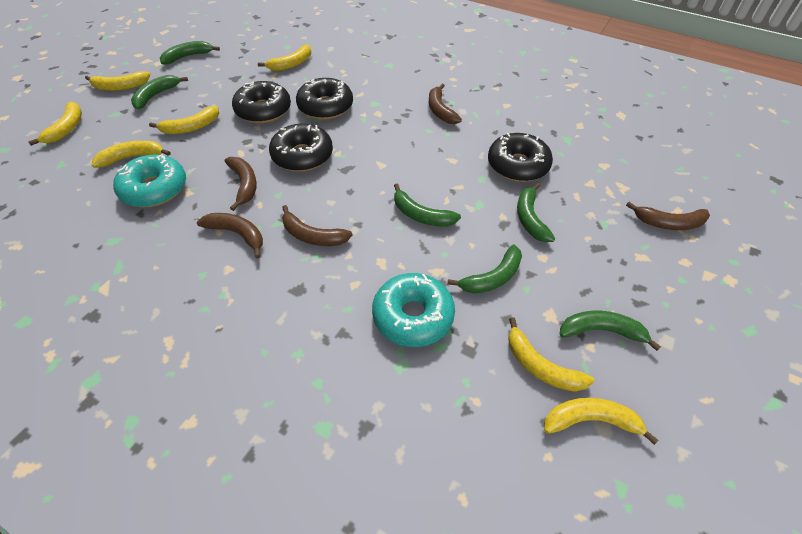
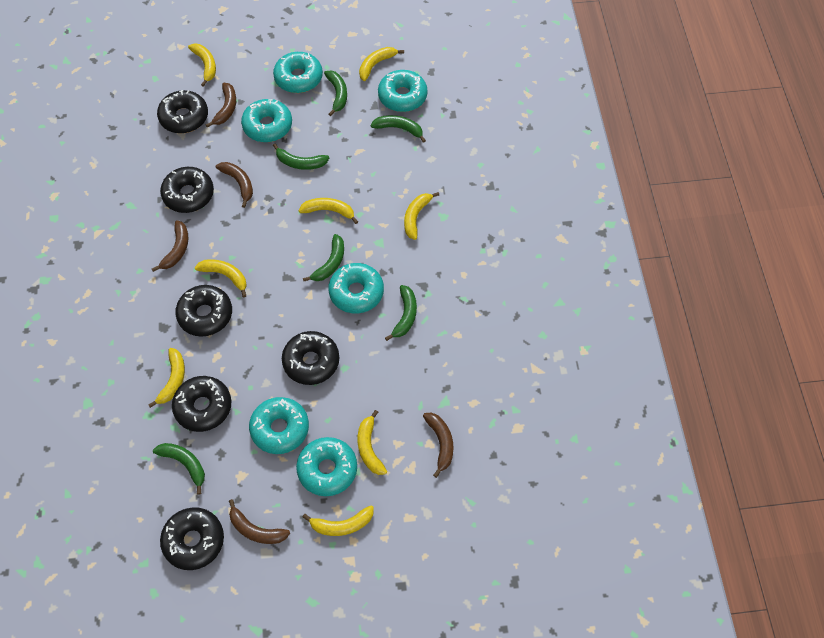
black donut: [232,81,291,123] [269,123,333,172] [296,78,353,120] [488,133,553,182] = 4 -> [157,90,208,133] [160,167,214,213] [160,507,224,570] [172,376,231,432] [175,285,232,336] [282,331,339,385] = 6
turquoise donut: [113,154,186,207] [372,273,455,347] = 2 -> [241,99,292,142] [249,397,309,454] [273,52,323,93] [296,437,357,496] [328,263,384,313] [378,70,428,112] = 6
yellow banana: [28,102,82,146] [85,71,150,91] [92,141,170,168] [149,106,219,134] [258,45,311,71] [508,318,594,392] [544,398,658,445] = 7 -> [148,348,185,408] [188,43,216,87] [195,259,247,297] [299,198,358,224] [303,506,374,536] [357,410,387,475] [359,47,404,81] [404,192,439,240] = 8

